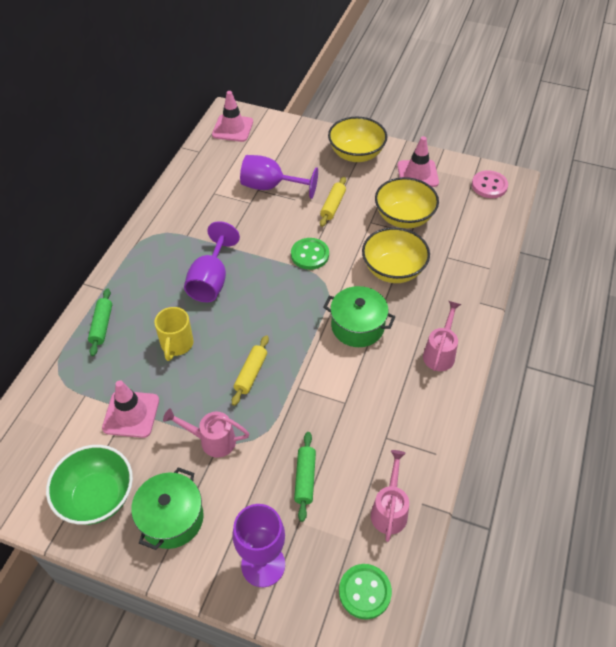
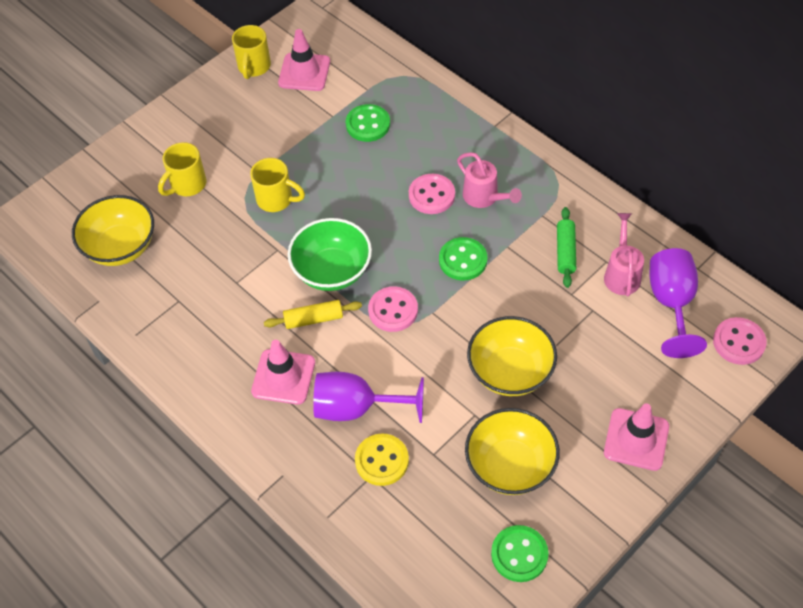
green button: [291,238,329,270] [339,564,392,620] = 2 -> [346,104,390,142] [439,237,488,281] [491,525,549,582] = 3
green pot: [131,467,203,550] [323,286,395,347] = 2 -> none = 0
green rolling pin: [88,288,112,356] [294,432,316,522] = 2 -> [557,207,576,288] = 1
pink button: [472,170,508,198] = 1 -> [368,286,418,332] [409,174,455,214] [713,317,767,365] = 3
pink watering can: [163,408,249,458] [371,450,409,542] [423,301,461,371] = 3 -> [457,152,522,208] [604,213,644,297] = 2
purple goblet: [184,221,240,302] [232,504,285,587] [240,155,318,199] = 3 -> [313,372,424,423] [650,248,707,358] = 2
yellow button: none = 0 -> [355,434,409,486] = 1
yellow mug: [154,307,194,361] = 1 -> [158,142,206,196] [232,25,271,79] [250,158,305,212] = 3
yellow rolling pin: [232,335,269,406] [320,177,346,227] = 2 -> [264,300,362,329] = 1

